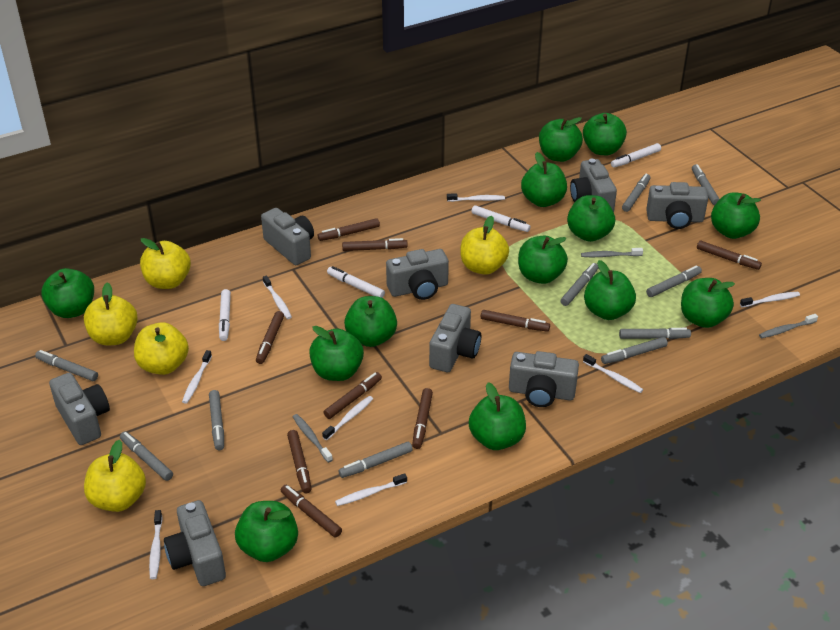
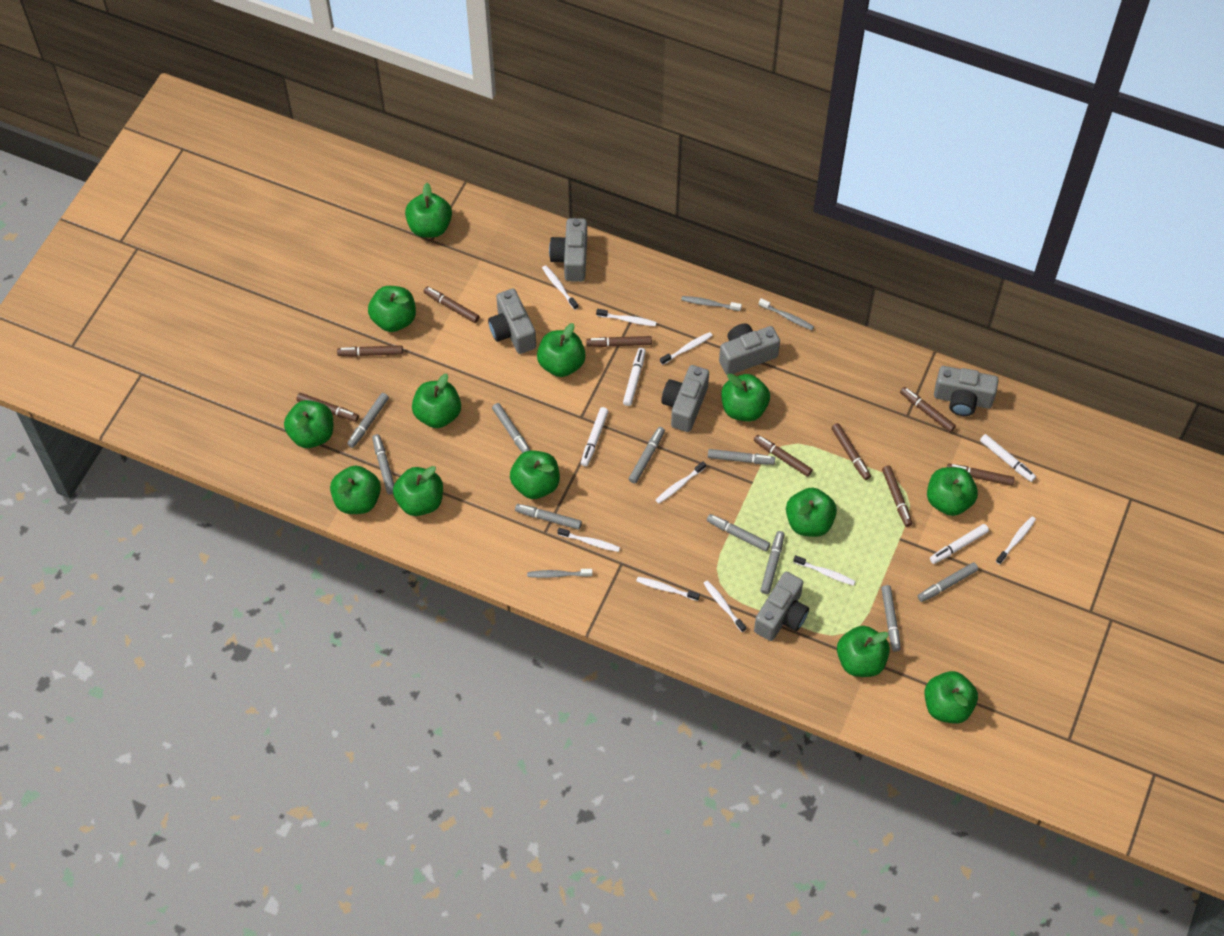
grey camera: [49,373,110,445] [164,500,226,586] [261,208,314,265] [386,249,449,300] [429,304,481,372] [509,351,579,407] [570,159,617,212] [646,182,708,229] = 8 -> [488,289,536,354] [549,218,587,282] [661,365,709,432] [719,323,780,375] [754,572,809,641] [934,366,999,416] = 6
white toothbrush: [149,510,162,579] [182,350,212,404] [263,276,292,319] [322,396,373,440] [335,473,407,506] [447,193,505,202] [583,354,643,393] [740,292,800,307] = 8 -> [542,265,578,310] [557,528,620,552] [596,309,656,326] [636,577,700,601] [656,462,706,504] [660,332,713,365] [703,580,746,632] [793,555,855,586] [996,517,1036,564] = 9
yellow apple: [84,282,138,345] [84,440,146,512] [134,322,189,375] [140,238,191,289] [460,216,509,275] = 5 -> none = 0

